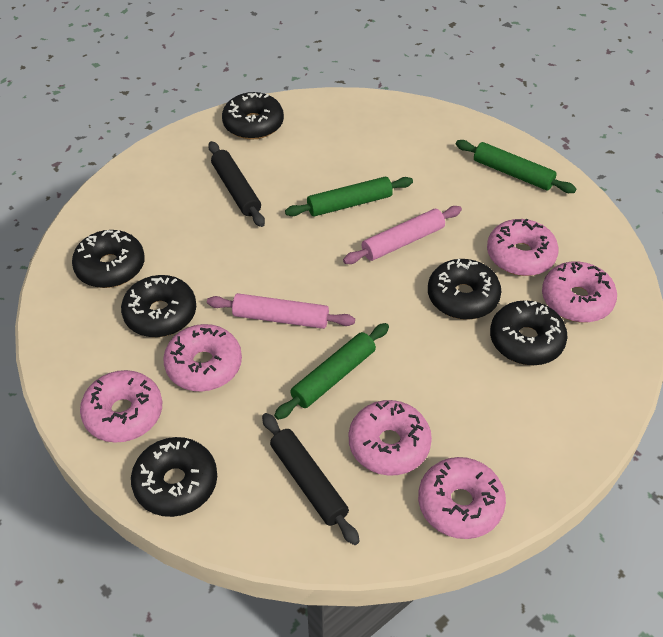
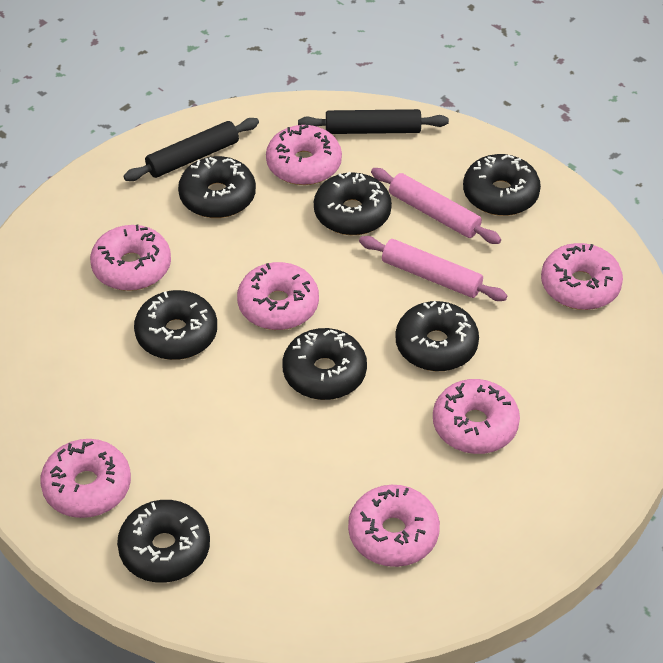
black donut: [72,230,145,288] [121,275,196,337] [131,437,217,517] [222,92,284,140] [428,259,501,320] [490,300,567,365] = 6 -> [117,500,210,583] [134,290,217,360] [178,156,256,218] [282,328,367,400] [314,172,392,235] [395,301,479,371] [463,154,541,216] = 7
green rolling pin: [274,323,389,420] [285,177,413,217] [456,140,576,193] = 3 -> none = 0
pink donut: [80,370,162,443] [163,324,242,391] [349,400,432,475] [418,457,506,539] [487,218,559,276] [542,262,617,323] = 6 -> [40,439,131,518] [90,225,171,291] [237,262,319,330] [266,125,342,185] [348,485,440,567] [433,379,520,454] [541,243,623,310] = 7

